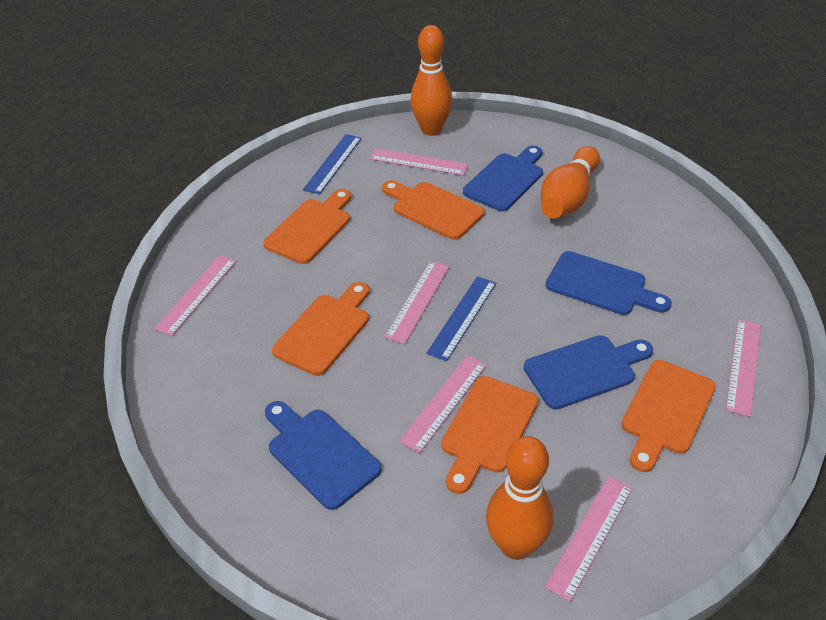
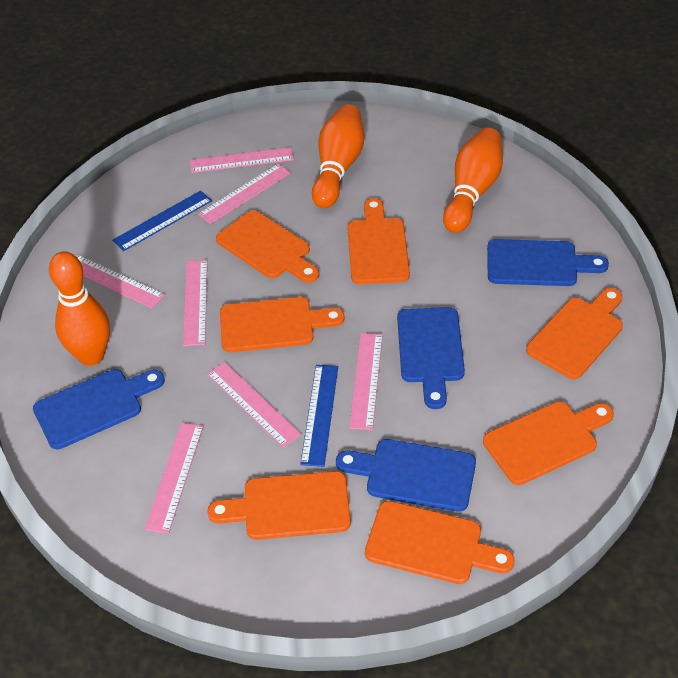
orange cutting board: [263,189,351,264] [272,282,369,376] [382,180,484,240] [441,376,538,494] [621,360,716,472] = 5 -> [207,471,351,540] [216,210,319,283] [220,297,344,352] [347,198,410,284] [365,501,514,584] [483,401,614,485] [526,288,623,379] = 7
pink ruler: [154,255,236,336] [370,148,469,176] [385,261,449,344] [399,356,487,453] [545,476,632,602] [726,319,761,417] = 6 -> [76,255,165,309] [145,423,204,534] [183,260,207,346] [190,147,294,173] [198,164,291,224] [207,362,301,448] [349,333,383,430] = 7

